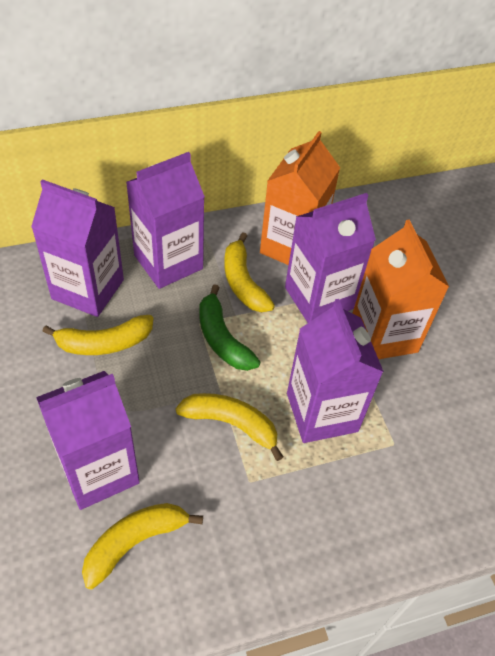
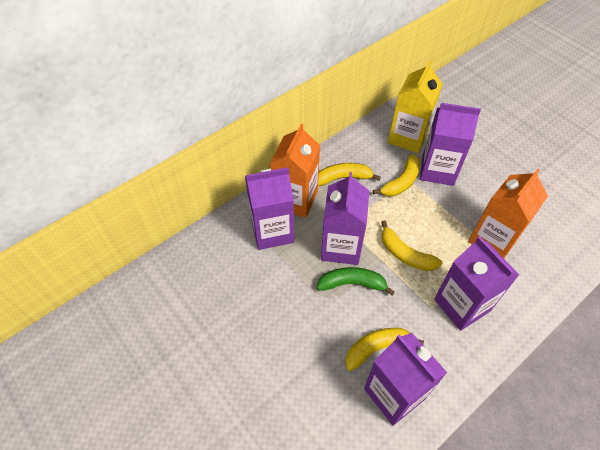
yellow carton: none = 0 -> [388,61,443,153] = 1

